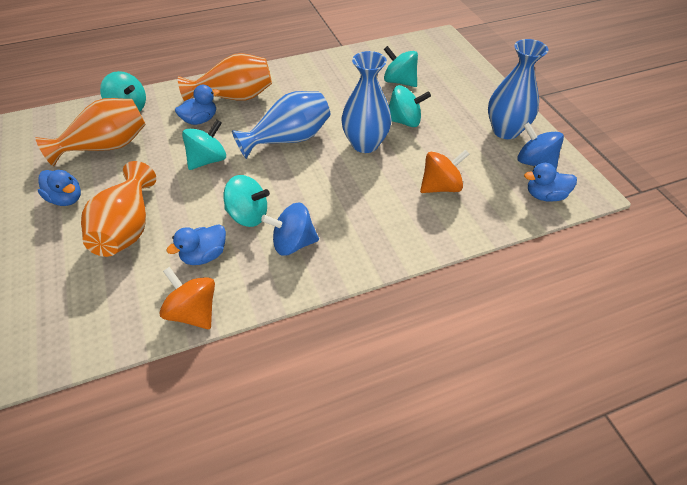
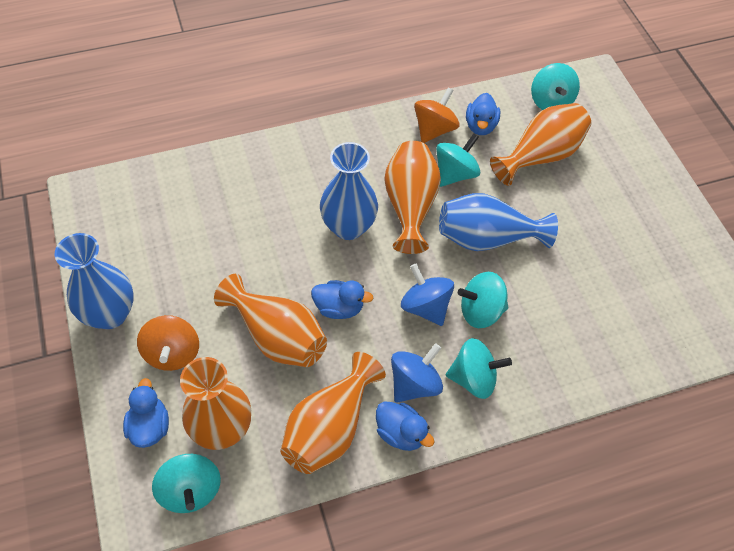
orange vase: [36,98,146,166] [81,161,156,257] [178,53,272,101] = 3 -> [180,357,251,450] [214,274,327,367] [280,352,386,474] [384,141,441,254] [490,103,591,186] = 5

